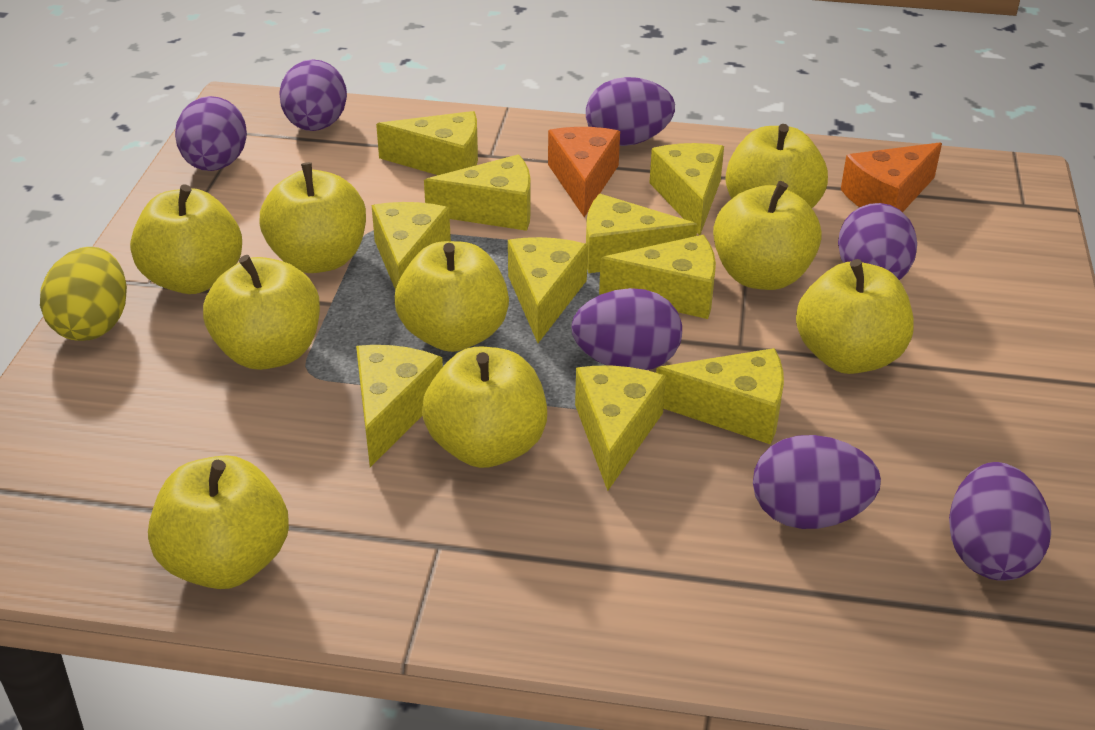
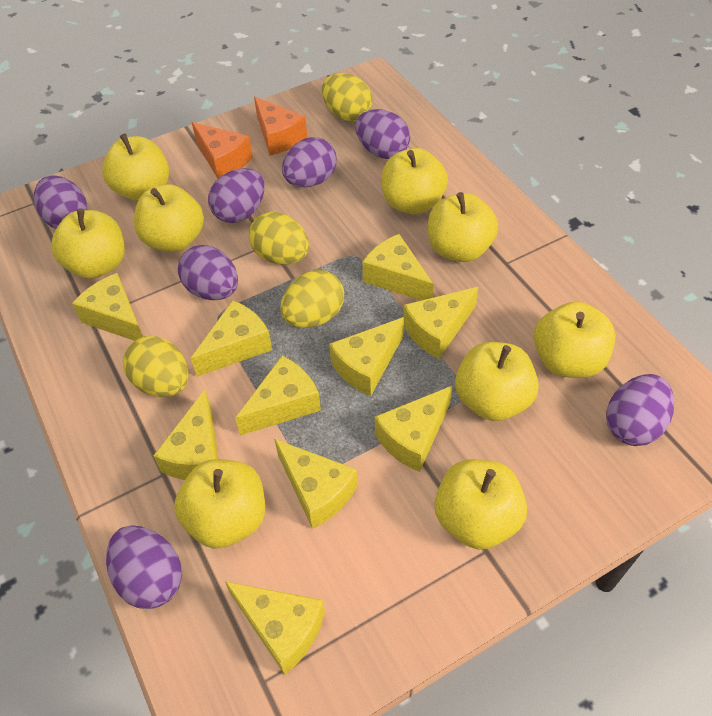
yellow egg: [40,247,127,341] = 1 -> [123,336,189,397] [249,212,309,265] [280,270,344,328] [322,73,373,121] = 4

